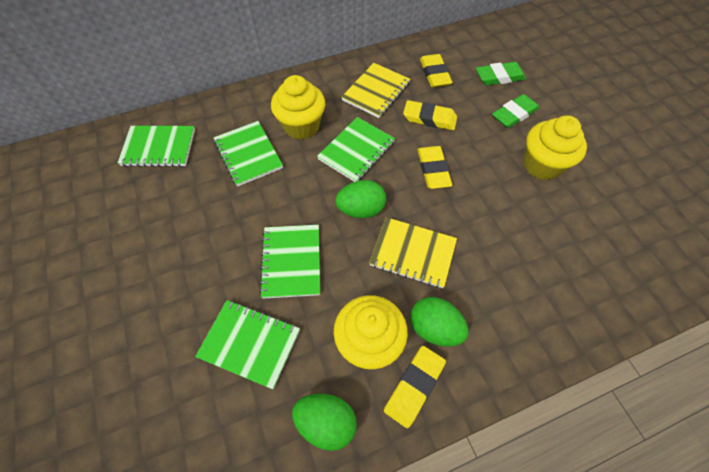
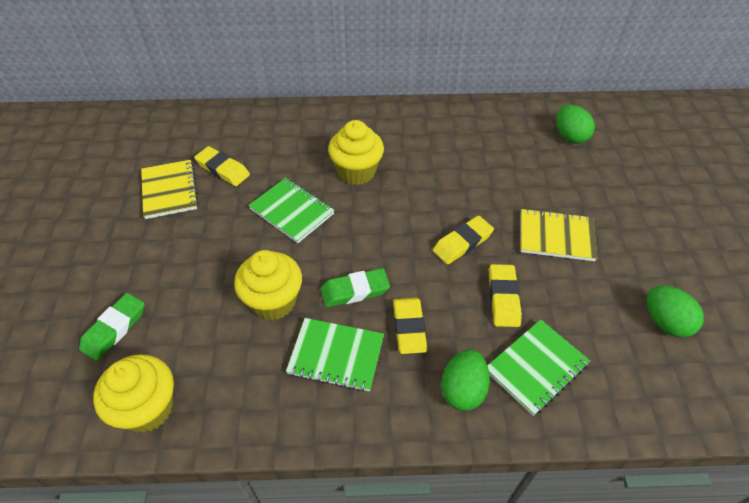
green notebook: [118,126,195,167] [195,300,300,389] [214,121,283,187] [259,225,320,299] [317,117,395,182] = 5 -> [248,178,335,243] [286,318,384,392] [487,320,590,416] = 3

